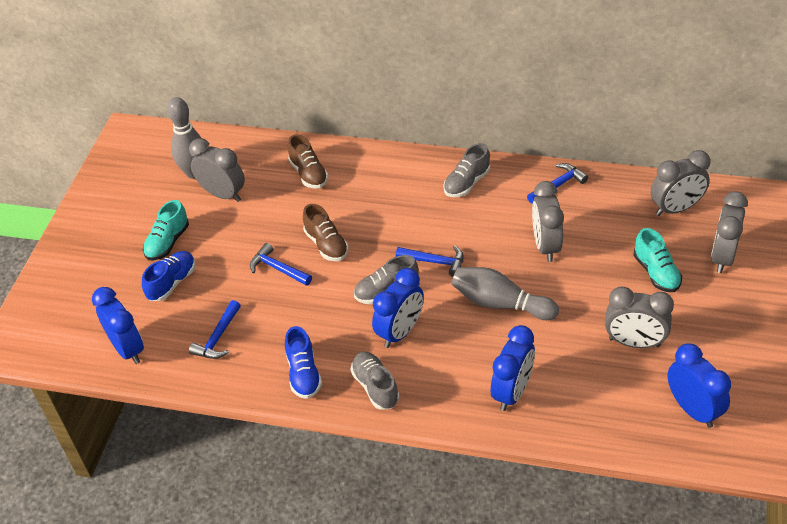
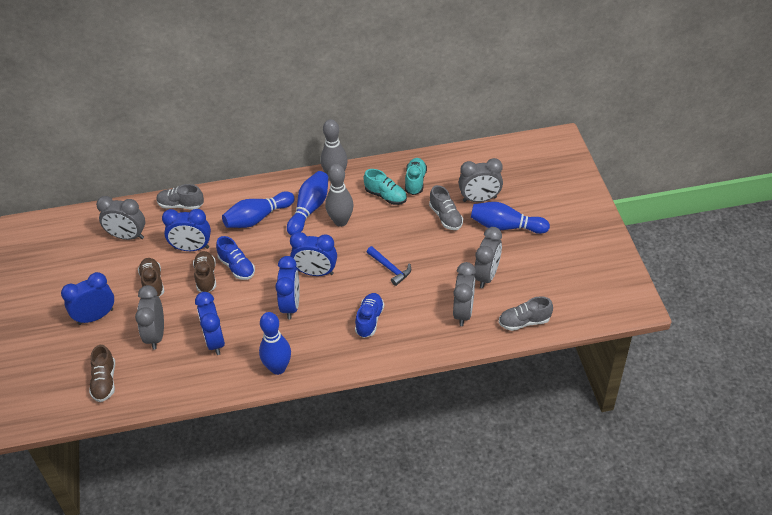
blue bowling pin: none = 0 -> [222,191,295,228] [259,312,291,375] [287,171,329,236] [471,202,550,234] = 4
blue clock: [92,287,144,364] [372,268,424,348] [491,325,535,411] [667,343,731,428] = 4 -> [61,272,114,325] [162,209,211,251] [195,292,225,355] [275,256,300,319] [290,232,337,276] = 5
blue hammer: [189,300,241,359] [250,243,312,286] [396,245,464,277] [527,163,588,204] = 4 -> [367,246,411,286] = 1
brown shoe: [288,134,328,189] [303,204,349,261] = 2 -> [89,345,115,402] [138,258,164,297] [193,251,216,292] = 3

